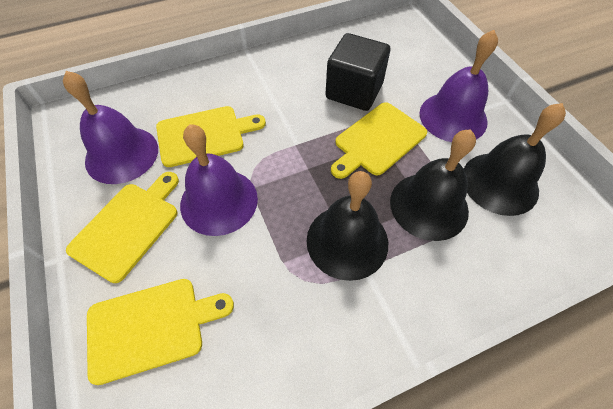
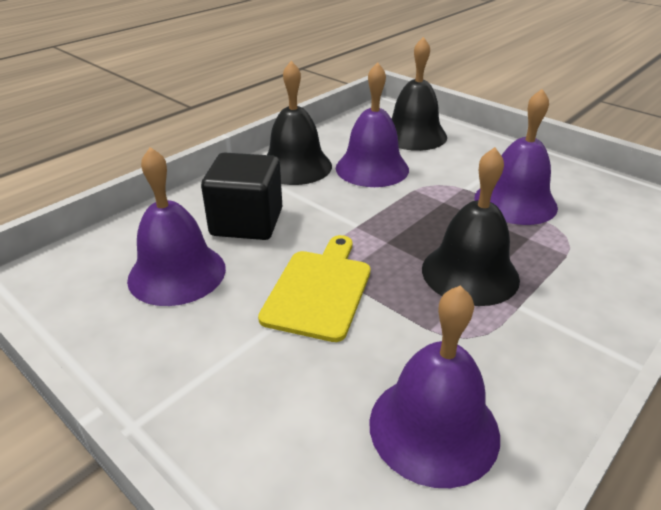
purple bell: [63,71,158,184] [180,124,258,236] [419,30,498,142] = 3 -> [127,147,226,306] [336,62,409,187] [369,285,500,488] [475,89,558,225] = 4
yellow cutting board: [66,172,179,283] [87,279,234,385] [156,106,266,167] [331,102,427,179] = 4 -> [258,235,370,342] = 1

